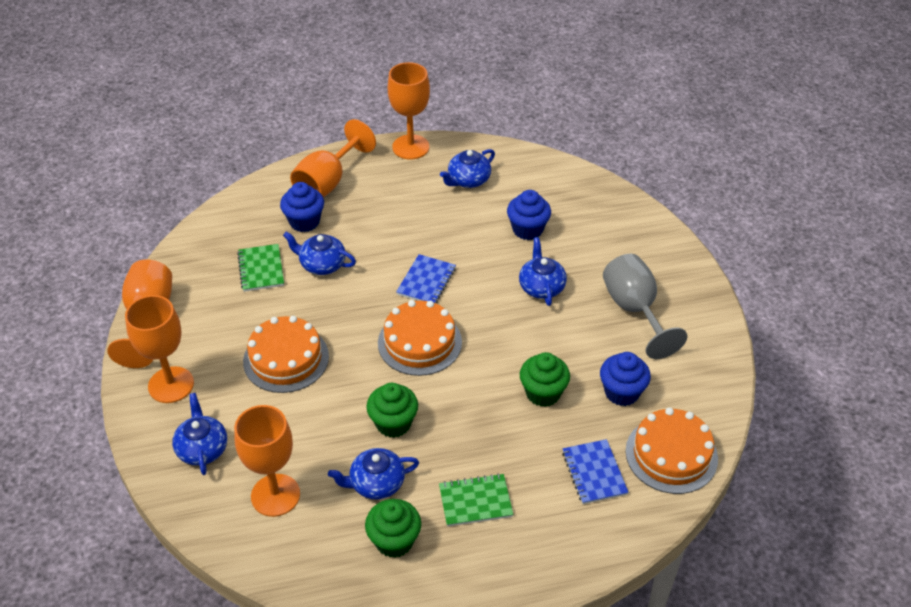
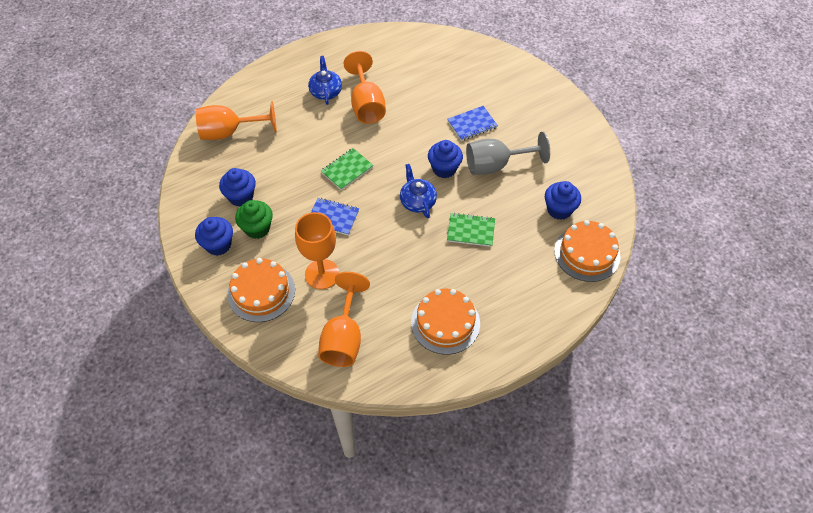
blue cupcake: [280,182,324,232] [507,190,551,240] [600,352,651,406] = 3 -> [195,217,233,256] [219,168,256,207] [428,140,463,178] [545,181,581,220] = 4
blue teapot: [172,393,227,475] [283,232,356,275] [328,448,419,500] [440,149,495,188] [519,237,567,306] = 5 -> [308,56,342,105] [400,164,437,218] = 2
green cupcake: [365,499,421,558] [366,383,418,438] [520,352,570,407] = 3 -> [235,200,273,239] = 1
orange goblet: [107,259,172,368] [125,295,194,403] [234,405,300,517] [290,119,376,197] [388,62,430,160] = 5 -> [196,101,277,140] [295,212,339,289] [318,272,370,367] [344,51,386,124] = 4

